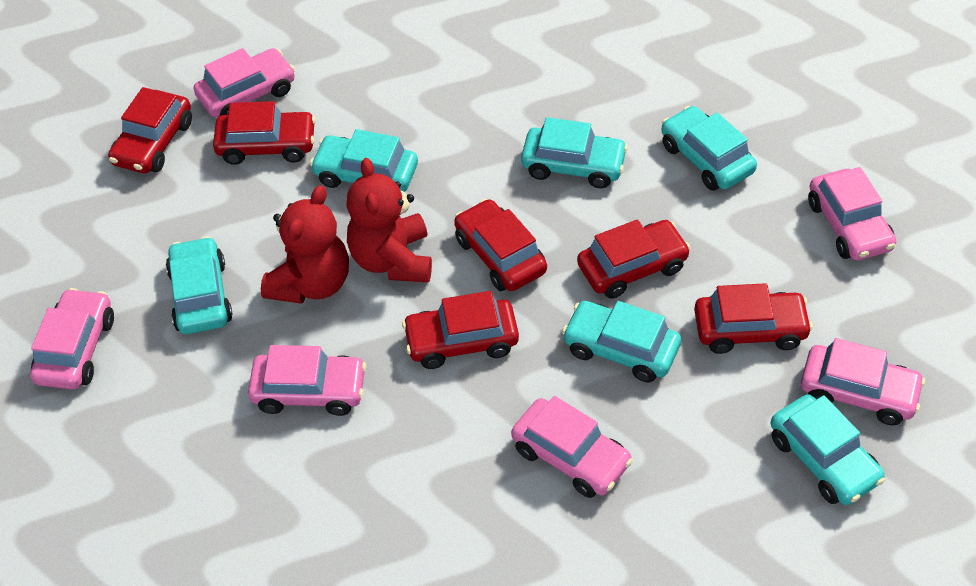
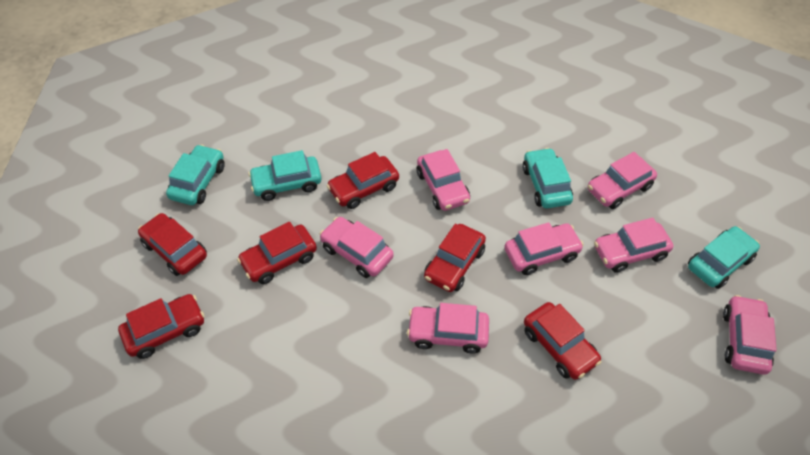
pink car: [30,288,114,389] [194,48,295,117] [248,345,366,416] [511,396,633,498] [801,338,925,425] [808,167,896,261] = 6 -> [320,217,394,278] [407,303,489,354] [417,149,470,211] [504,222,584,275] [587,152,657,209] [594,218,673,273] [723,295,777,375] = 7
red teddy bear: [261,185,349,304] [346,158,432,283] = 2 -> none = 0
turquoise car: [166,236,233,334] [310,129,418,192] [521,117,628,188] [562,301,681,383] [661,106,757,191] [771,394,885,505] = 6 -> [166,144,225,205] [248,150,322,201] [522,148,573,208] [688,226,760,289] = 4

